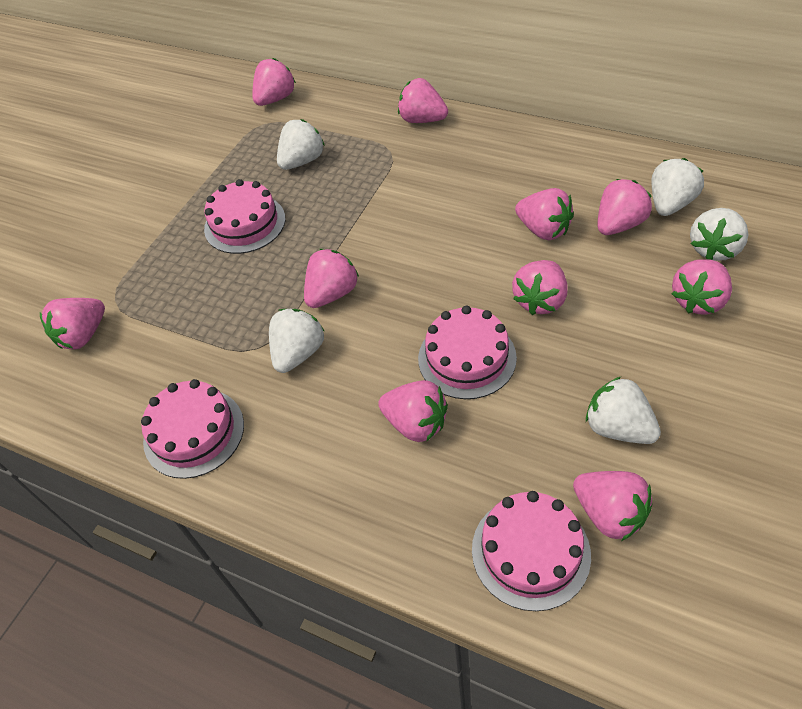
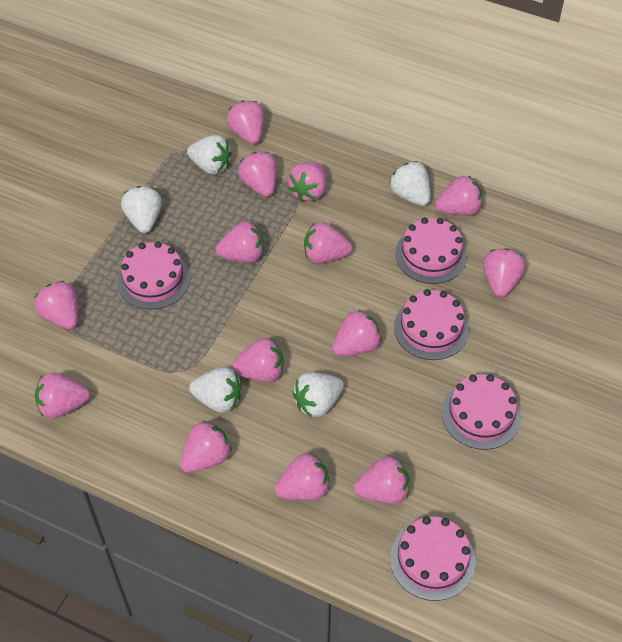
pink cake: [141,379,244,479] [204,179,285,254] [418,306,517,399] [472,491,591,611] = 4 -> [117,241,190,310] [390,516,475,601] [394,289,469,360] [395,217,467,284] [442,374,521,450] = 5
pink strawberry: [40,298,105,349] [252,58,296,106] [304,249,359,308] [378,380,448,442] [398,78,448,123] [512,260,568,315] [515,188,574,240] [573,471,652,541] [597,179,652,235] [671,259,732,315] = 10 -> [34,281,78,330] [35,373,90,419] [180,420,232,473] [216,222,264,263] [227,100,264,144] [232,338,283,382] [238,152,277,197] [274,452,330,501] [287,162,326,201] [304,222,352,264] [332,310,382,356] [354,456,410,504] [435,176,482,216] [483,248,526,297] = 14

